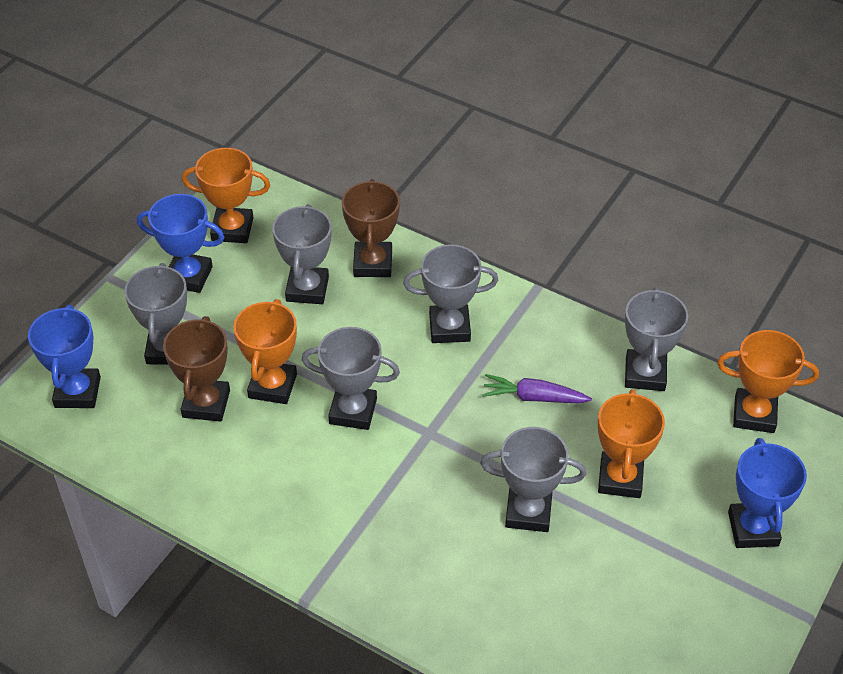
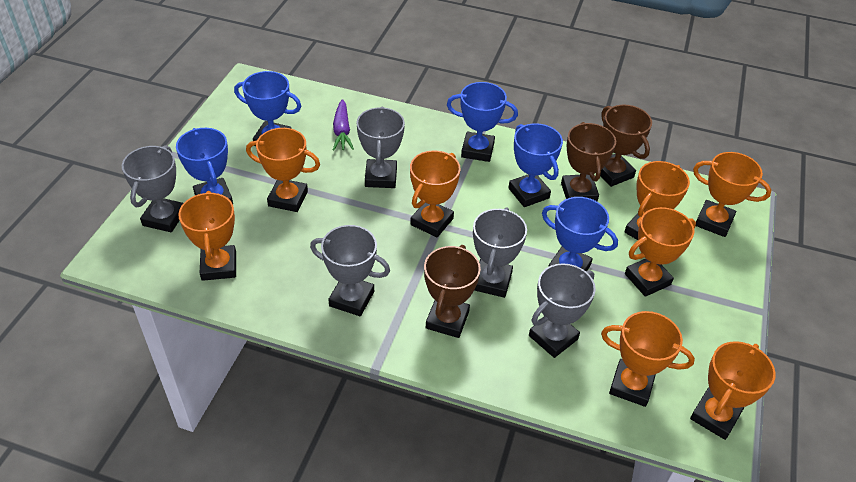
blue trophy: [28,305,101,408] [137,194,224,293] [728,438,807,548] = 3 -> [176,128,233,204] [234,71,301,146] [447,82,518,162] [508,123,563,207] [542,197,618,271] = 5
brown trophy: [163,316,230,422] [342,179,400,277] = 2 -> [424,245,481,338] [561,122,616,202] [600,105,652,187] = 3
grey trophy: [124,263,187,365] [272,204,332,304] [302,327,400,430] [403,244,498,343] [480,427,586,532] [625,287,688,391] = 6 -> [122,145,183,232] [310,225,390,316] [357,107,405,188] [473,207,527,298] [529,263,596,358] = 5
orange trophy: [182,148,270,243] [234,299,297,404] [598,389,665,498] [717,330,819,433] = 4 -> [178,191,236,281] [246,128,320,212] [410,151,460,238] [601,311,695,407] [624,161,690,240] [625,207,696,297] [690,341,776,440] [693,152,772,237] = 8

